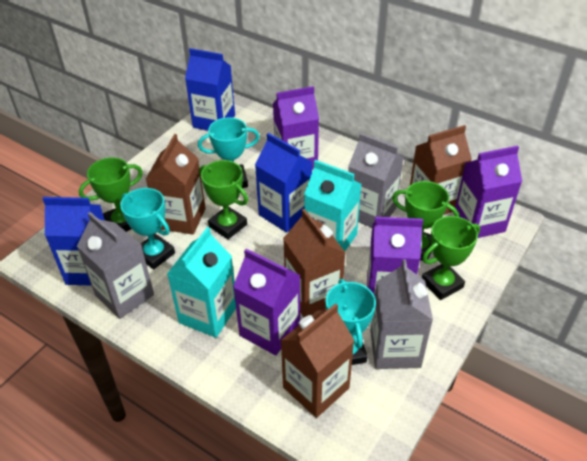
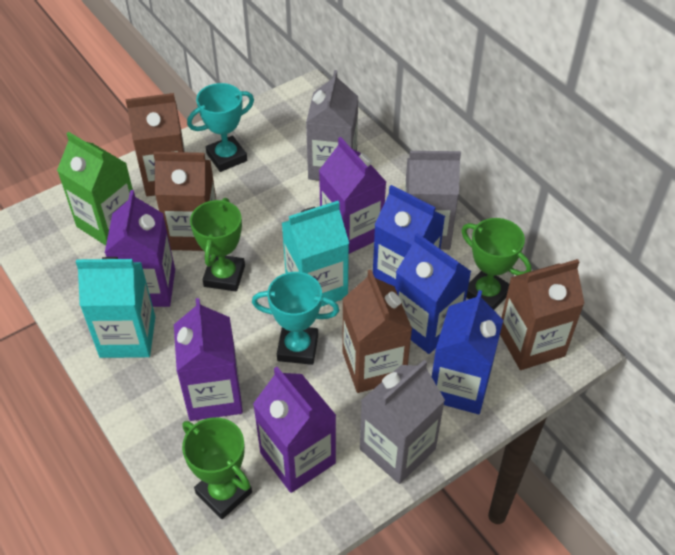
green carton: none = 0 -> [57,132,133,245] = 1
green trophy: [79,158,143,232] [199,160,248,239] [392,181,459,261] [422,216,480,300] = 4 -> [182,417,252,519] [190,198,245,291] [462,218,531,310] = 3
turquoise trophy: [120,188,175,269] [198,117,260,188] [326,279,376,365] = 3 -> [187,83,254,172] [252,272,339,365] = 2

